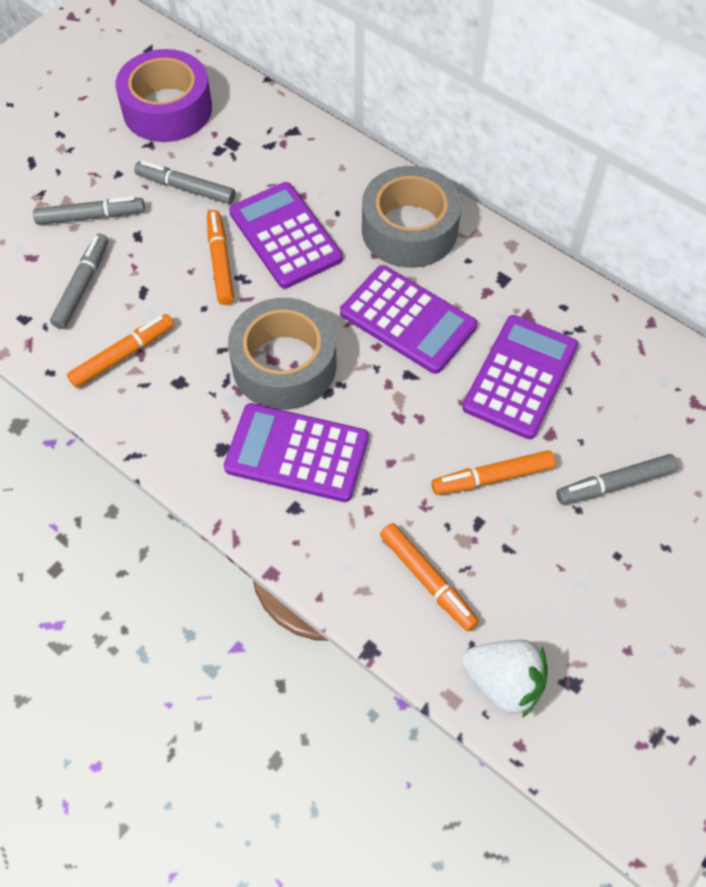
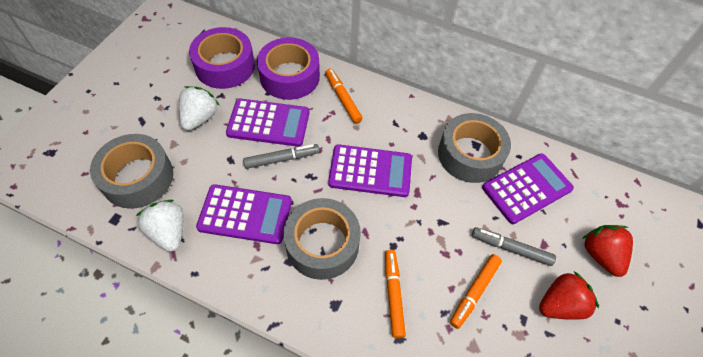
grey marker: [33,196,145,225] [50,234,108,329] [134,161,235,204] [556,454,678,504] = 4 -> [243,144,320,169] [472,227,556,266] = 2
grey tape: [228,298,336,410] [362,166,461,268] = 2 -> [90,134,173,209] [284,198,361,280] [438,113,511,183] = 3
orange marker: [67,314,174,388] [207,210,234,305] [380,523,479,631] [431,450,556,495] = 4 -> [325,69,362,123] [385,250,406,338] [450,254,502,329] = 3
purple tape: [115,49,212,142] = 1 -> [189,27,255,89] [257,37,320,100] = 2
red strawberry: none = 0 -> [539,271,599,320] [582,225,633,277] = 2
white strawberry: [462,640,548,718] = 1 -> [136,200,184,252] [179,86,219,131] = 2

